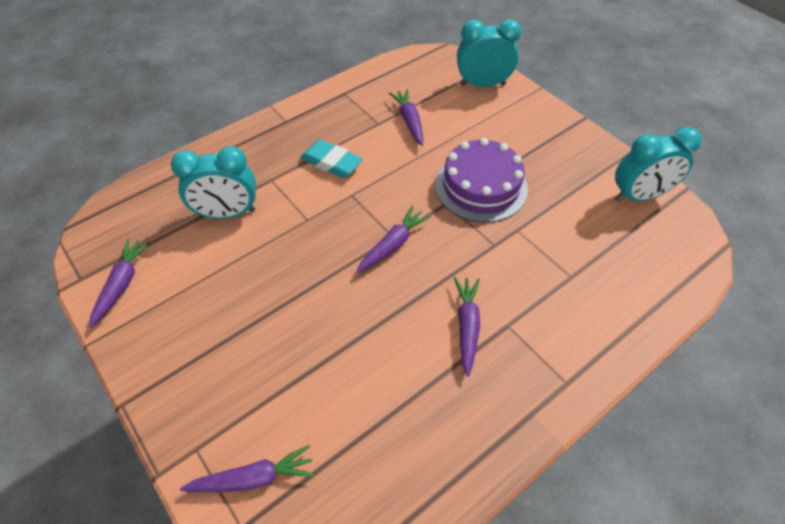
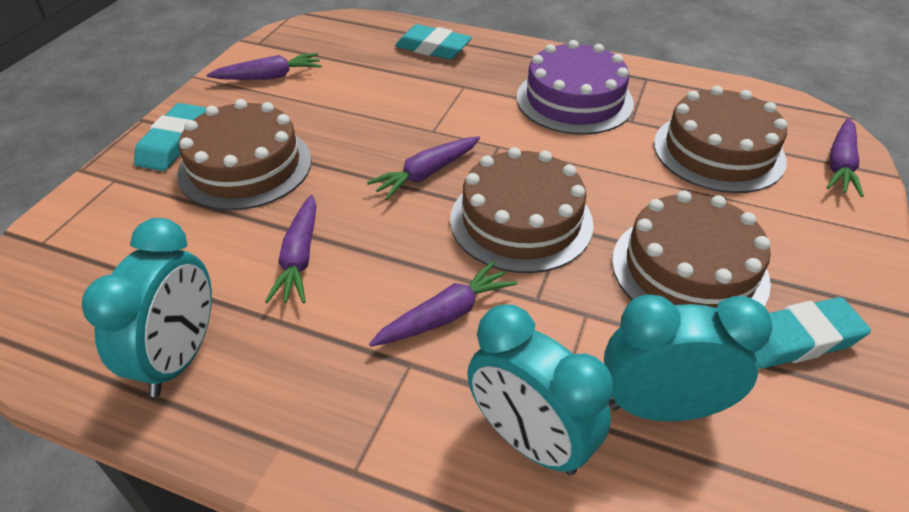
brown cake: none = 0 -> [177,99,312,210] [450,147,594,273] [612,190,771,308] [654,86,787,193] = 4
turquoise eraser: [300,139,363,178] = 1 -> [134,103,206,171] [395,24,472,59] [755,297,871,368] = 3

